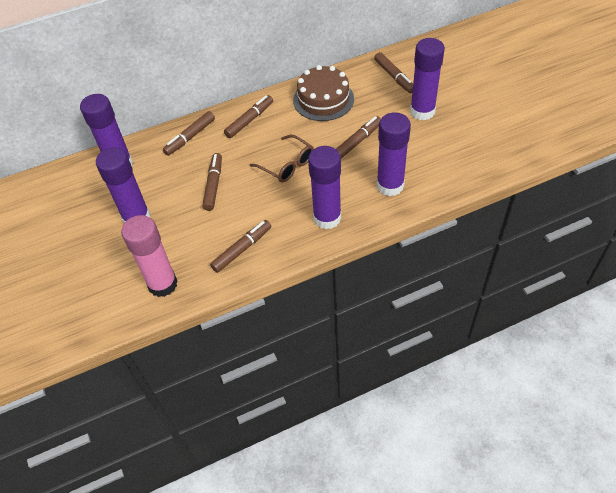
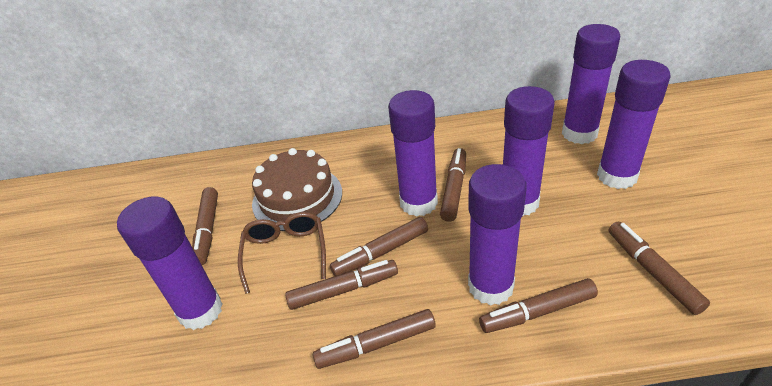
brown marker: [163,111,215,156] [202,153,222,211] [210,220,271,273] [224,95,273,138] [336,116,381,159] [374,52,413,93] = 6 -> [192,187,218,265] [285,260,398,310] [313,309,436,369] [330,217,428,276] [440,148,466,222] [479,278,598,333] [609,222,710,315] = 7
pink glue stick: [121,215,178,297] = 1 -> none = 0
purple glue stick: [80,94,133,166] [96,148,150,223] [308,146,341,229] [377,112,411,196] [410,38,445,121] = 5 -> [117,196,223,330] [388,90,438,217] [468,164,527,306] [503,86,555,216] [562,24,620,144] [597,60,671,189] = 6

